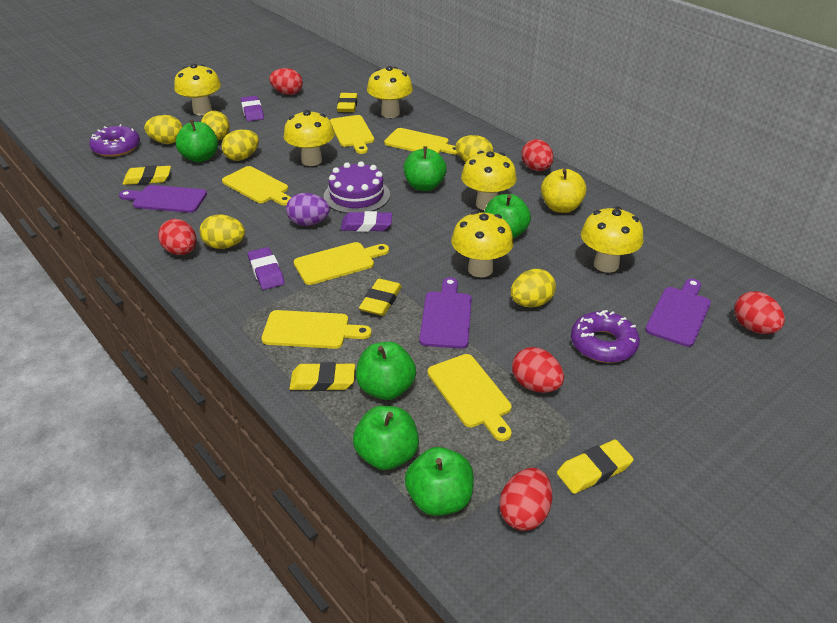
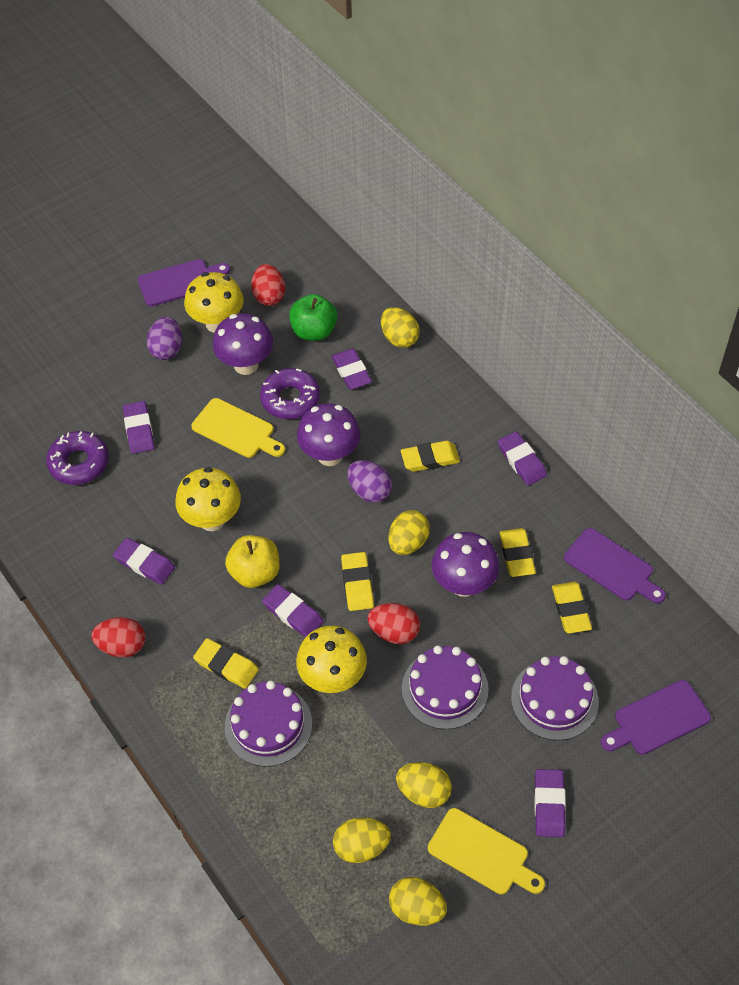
green apple: [176,119,218,162] [353,406,419,470] [356,342,416,400] [404,146,447,191] [405,447,474,516] [484,194,531,239] = 6 -> [289,294,338,341] = 1
purple cake: [324,161,390,214] = 1 -> [225,681,312,767] [402,646,489,730] [511,656,599,741] = 3
purple egg: [286,193,330,226] = 1 -> [147,317,182,360] [347,460,392,503] = 2
purple eraser: [241,96,264,121] [248,247,285,290] [341,211,392,232] = 3 -> [113,538,175,585] [123,401,154,454] [262,584,323,637] [331,348,372,390] [498,431,547,485] [534,769,566,837] = 6
purple mushroom: none = 0 -> [213,313,273,375] [297,403,360,466] [431,532,500,597] = 3
red egg: [158,219,197,255] [269,68,303,95] [499,468,552,531] [512,347,564,393] [522,139,554,171] [734,291,785,334] = 6 -> [91,617,145,658] [251,264,285,306] [368,603,420,644] = 3
yellow cutting board: [222,166,291,205] [261,310,371,349] [294,242,389,285] [330,115,374,154] [384,128,458,155] [427,354,512,441] = 6 -> [191,398,285,458] [428,808,545,895] = 2
yellow egg: [144,115,183,144] [200,214,245,249] [201,111,230,140] [221,129,259,161] [456,135,494,162] [510,269,556,307] = 6 -> [333,817,391,863] [381,307,420,348] [388,510,430,555] [389,877,447,926] [396,762,452,808] = 5
yellow mushroom: [174,64,221,115] [284,110,335,166] [367,66,413,118] [451,211,514,277] [461,151,517,210] [581,206,643,273] = 6 -> [175,467,241,531] [184,272,244,333] [296,625,367,693] = 3

